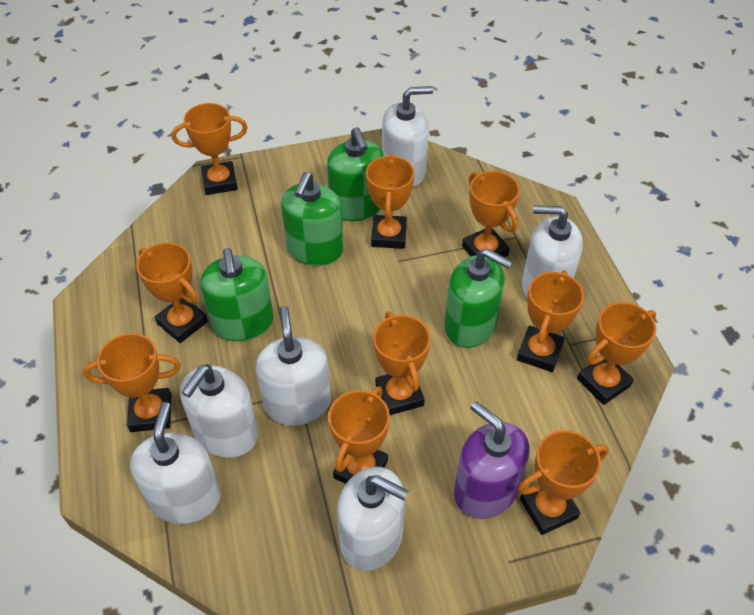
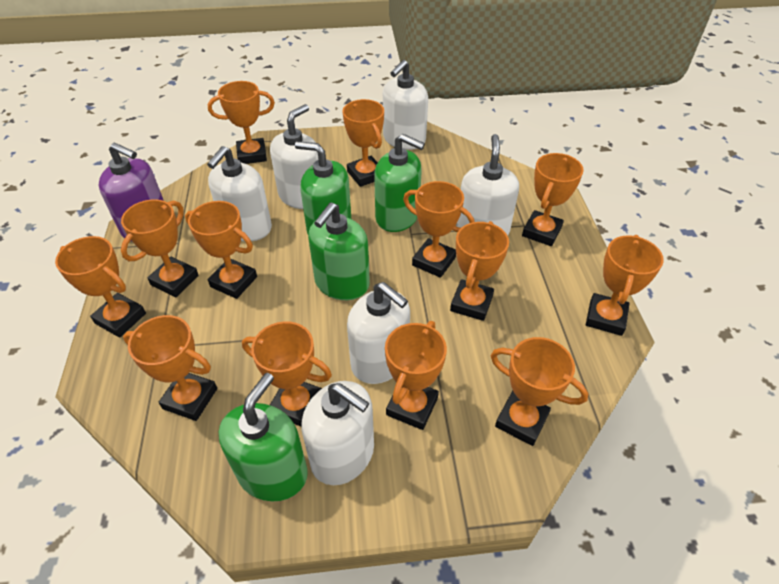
orange trophy: [83,333,181,432] [136,242,208,343] [172,103,248,195] [328,386,390,484] [366,154,415,249] [373,311,431,415] [462,171,520,257] [517,270,584,372] [518,430,609,535] [577,302,656,405] = 10 -> [55,236,146,338] [121,199,199,297] [123,315,217,421] [185,201,257,299] [208,81,275,164] [242,321,332,427] [342,99,384,187] [385,321,447,430] [403,181,475,278] [450,221,509,321] [491,337,588,446] [522,153,584,246] [586,235,664,336] = 13

